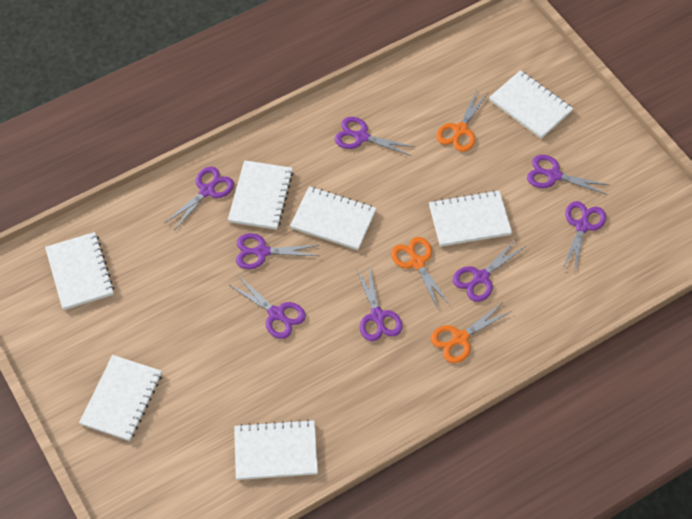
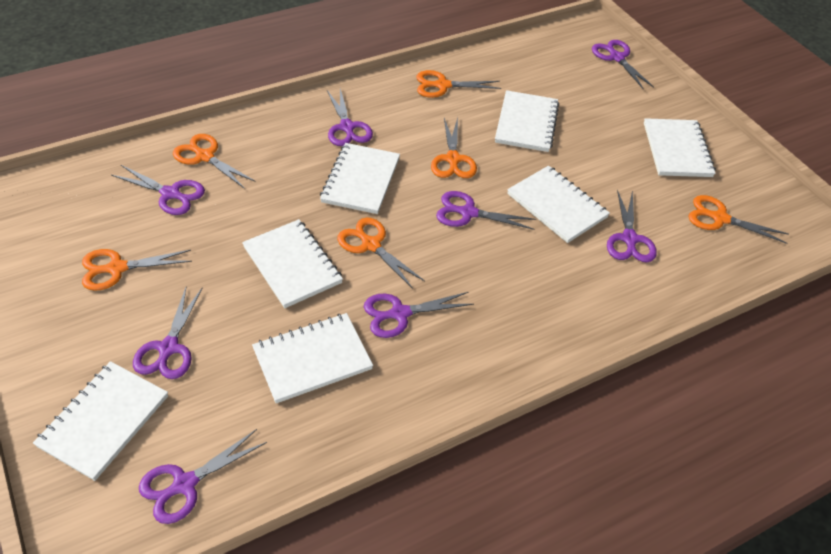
orange scissors: [391,237,450,309] [431,302,512,363] [436,90,488,152] = 3 -> [82,249,192,291] [173,134,256,189] [337,217,425,289] [416,70,501,98] [431,117,477,178] [689,195,789,244] = 6

